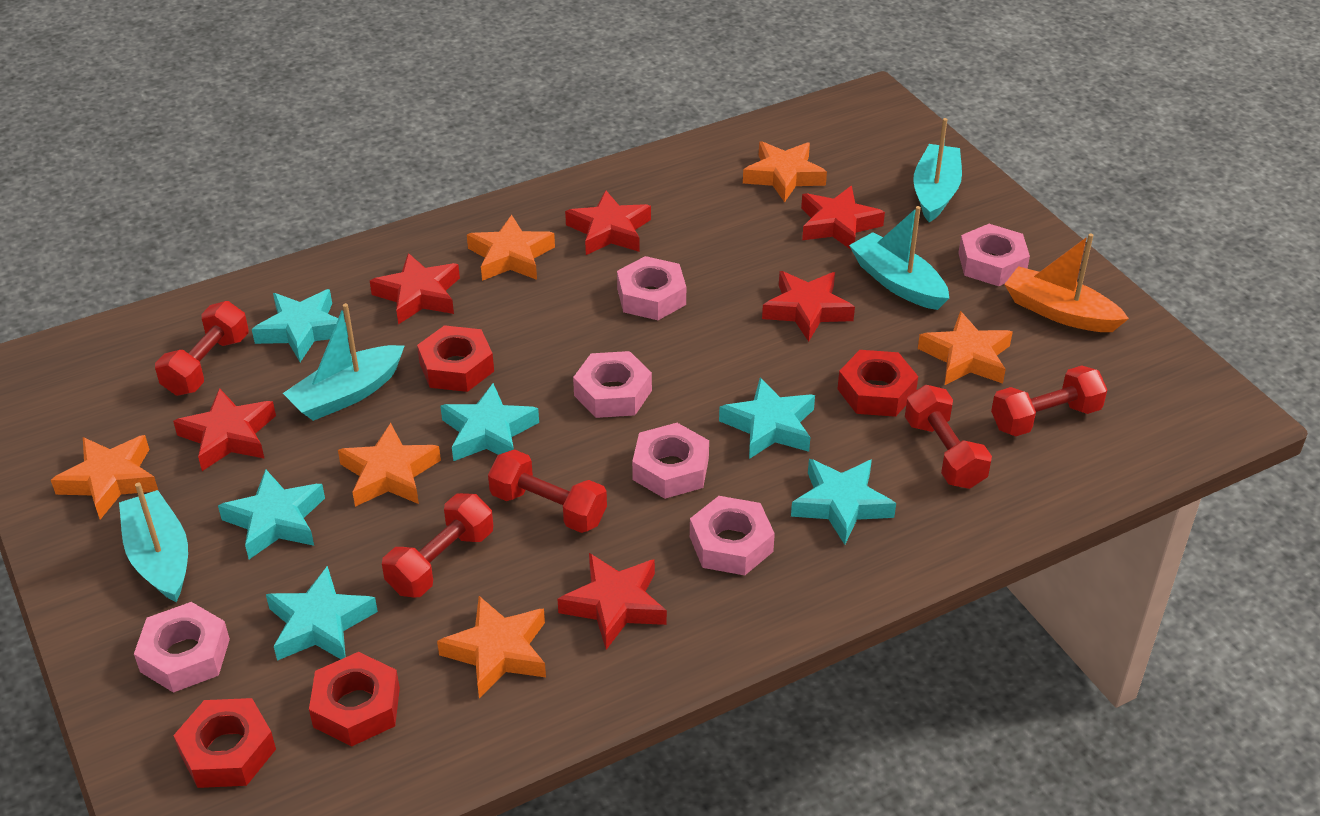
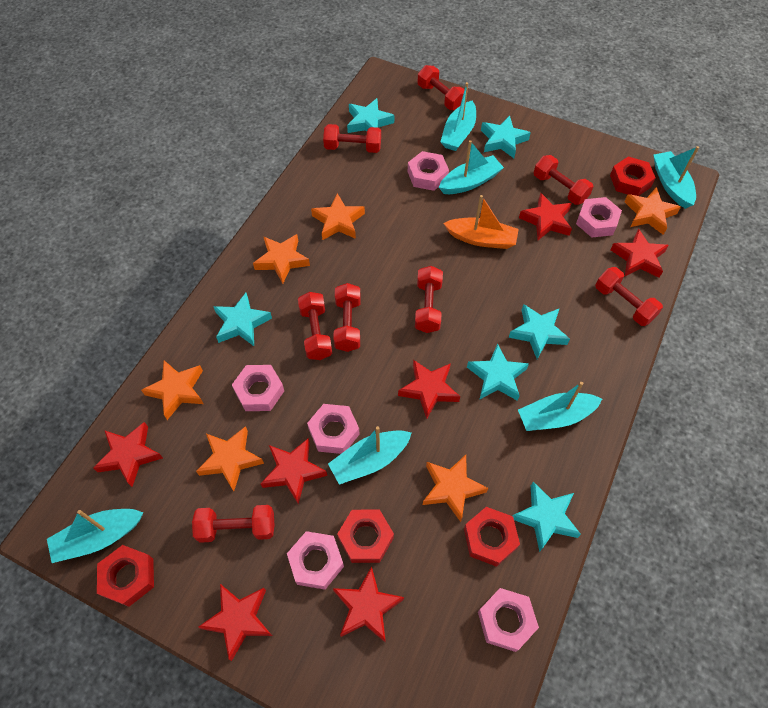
red dumbbell: [155,301,249,396] [382,493,493,598] [488,449,607,533] [905,385,992,489] [991,365,1107,436] = 5 -> [192,505,274,543] [298,292,332,360] [323,124,381,153] [333,283,361,352] [415,266,443,333] [417,65,464,110] [534,155,594,205] [595,267,663,326] = 8
red star: [173,388,276,471] [370,253,460,325] [557,553,667,650] [565,190,651,255] [762,271,855,342] [801,186,885,250] = 6 -> [93,422,163,487] [198,584,272,661] [260,438,327,504] [333,566,404,642] [398,360,460,419] [519,193,572,240] [610,228,669,278] = 7
turquoise boat: [119,482,188,602] [283,303,404,421] [849,206,949,310] [913,118,962,222] = 4 -> [47,509,144,563] [328,426,412,485] [439,140,504,194] [441,82,476,151] [518,382,602,431] [653,146,699,209] = 6

